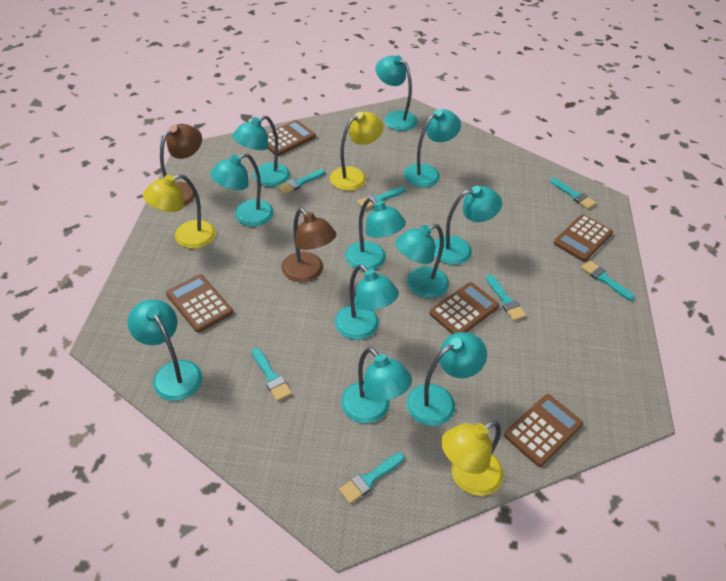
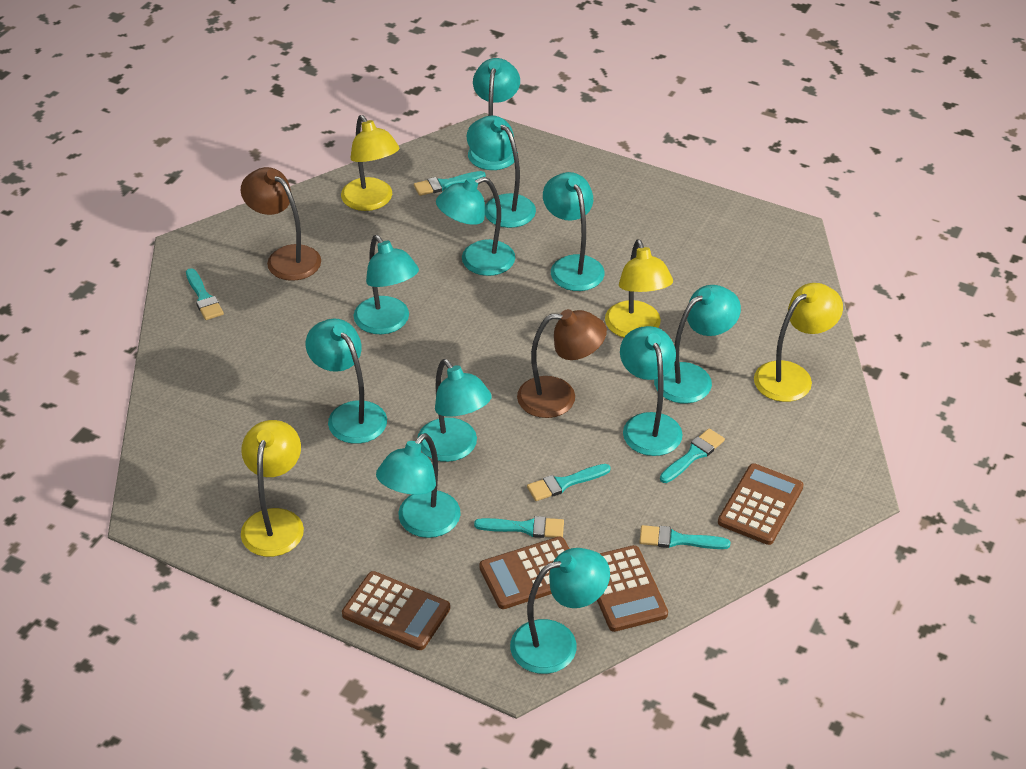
brown calculator: [166,274,233,333] [267,120,316,156] [429,282,499,334] [504,394,583,467] [554,214,613,262] = 5 -> [342,571,450,650] [479,537,569,609] [597,545,668,632] [718,463,804,545] = 4
turquoise brush: [252,347,292,401] [278,169,325,194] [339,452,404,504] [357,187,406,209] [486,275,526,321] [550,178,596,209] [581,260,635,301] = 7 -> [186,268,224,320] [414,171,486,196] [474,516,564,538] [527,464,611,501] [639,525,730,549] [660,428,725,483] = 6
yellow lamp: [143,174,216,249] [330,111,383,191] [441,420,504,496] = 3 -> [241,420,304,557] [341,115,400,211] [605,239,673,338] [754,283,843,402] = 4

